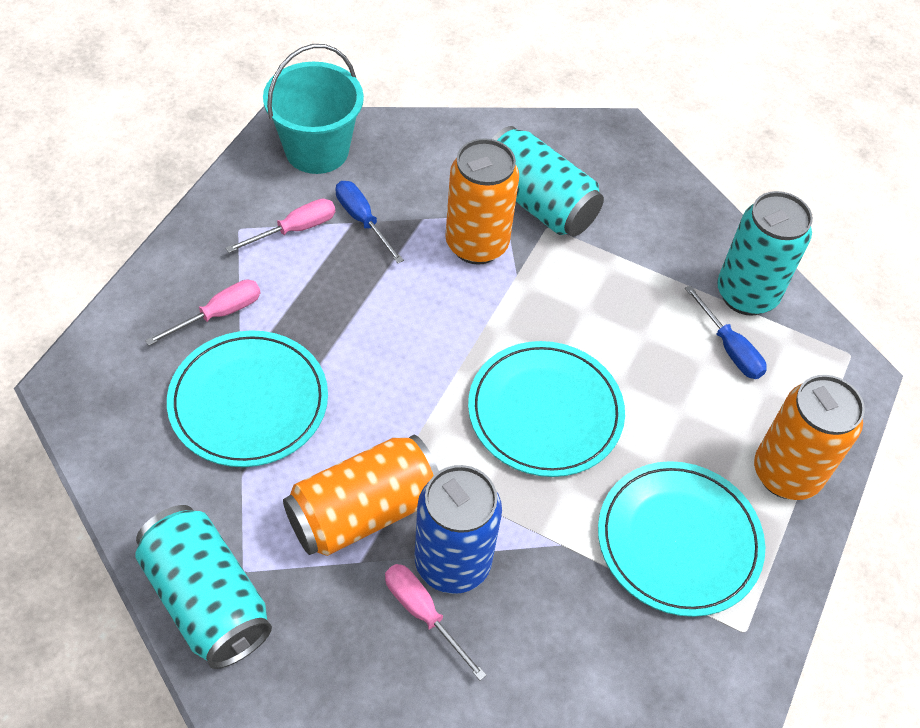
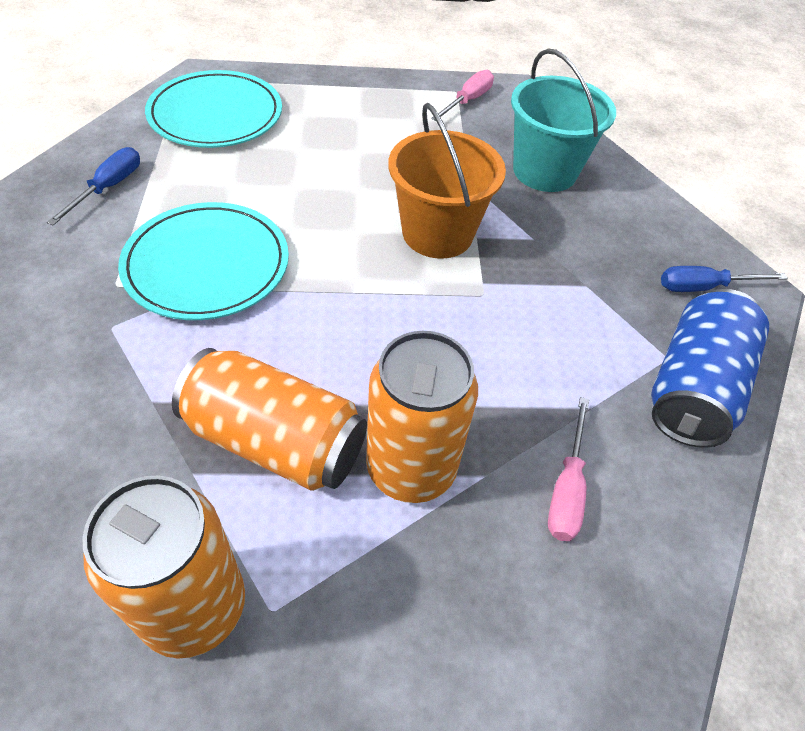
orange bucket: none = 0 -> [388,103,506,259] = 1
pink screwdriver: [145,280,260,346] [226,198,335,253] [385,564,486,681] = 3 -> [431,70,494,121] [548,397,589,541] = 2
turquoise can: [135,505,272,669] [492,126,604,236] [717,191,813,316] = 3 -> none = 0
turquoise plate: [167,330,328,467] [468,341,625,477] [598,461,765,617] = 3 -> [118,202,289,320] [145,70,282,148] = 2

